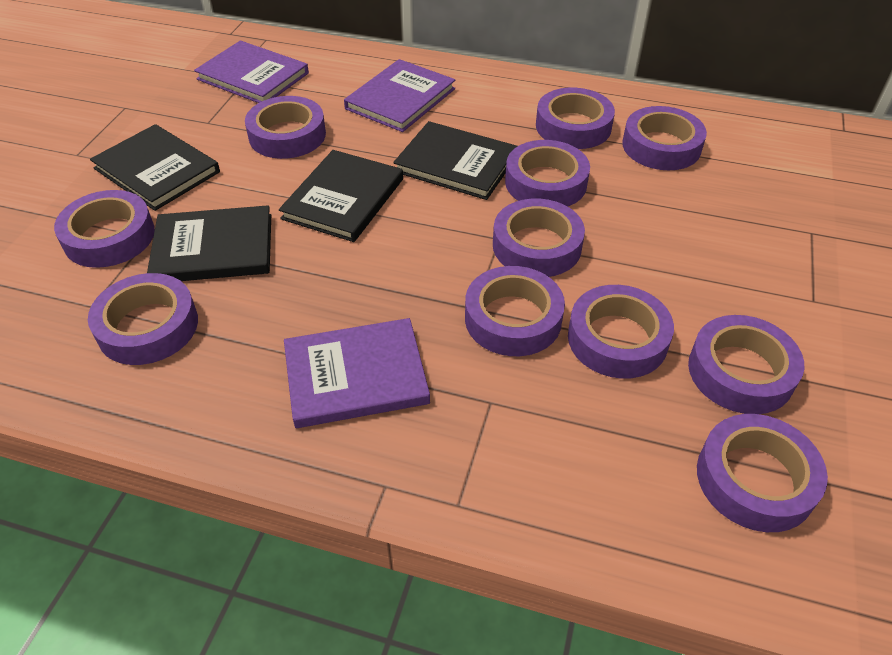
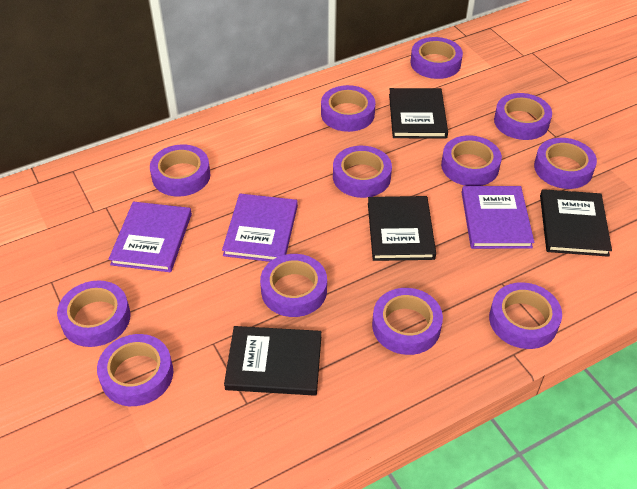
purple tape: [54,190,155,268] [88,273,198,365] [245,96,326,159] [465,266,565,356] [493,199,585,277] [505,140,590,207] [536,88,615,149] [568,285,674,379] [622,106,707,170] [688,315,804,414] [697,414,828,532] = 11 -> [57,281,131,347] [97,334,173,406] [150,145,211,197] [260,254,327,317] [321,85,376,132] [333,146,392,198] [372,288,443,355] [410,37,463,79] [441,135,502,186] [489,282,562,349] [494,93,552,140] [534,138,597,189] = 12

